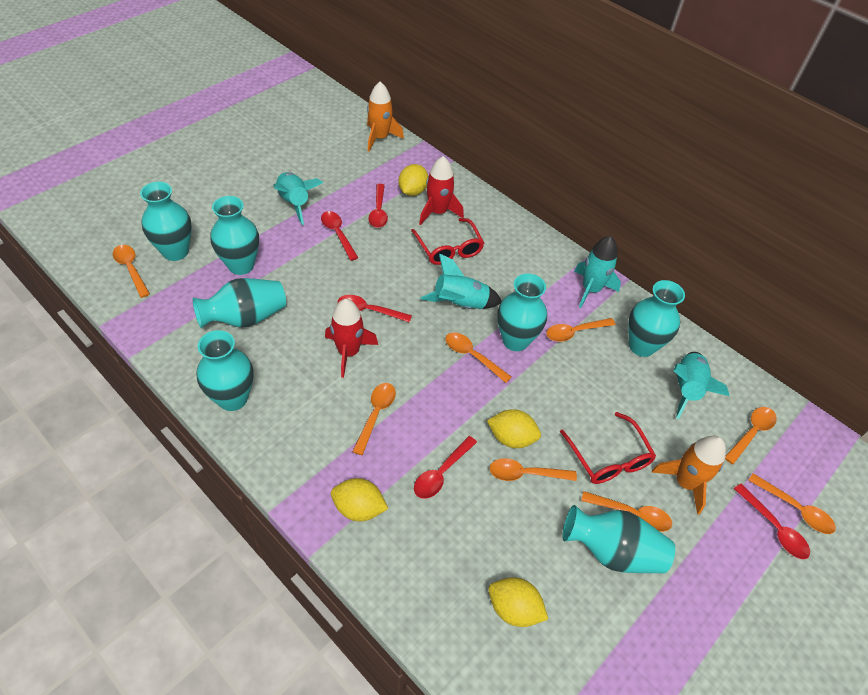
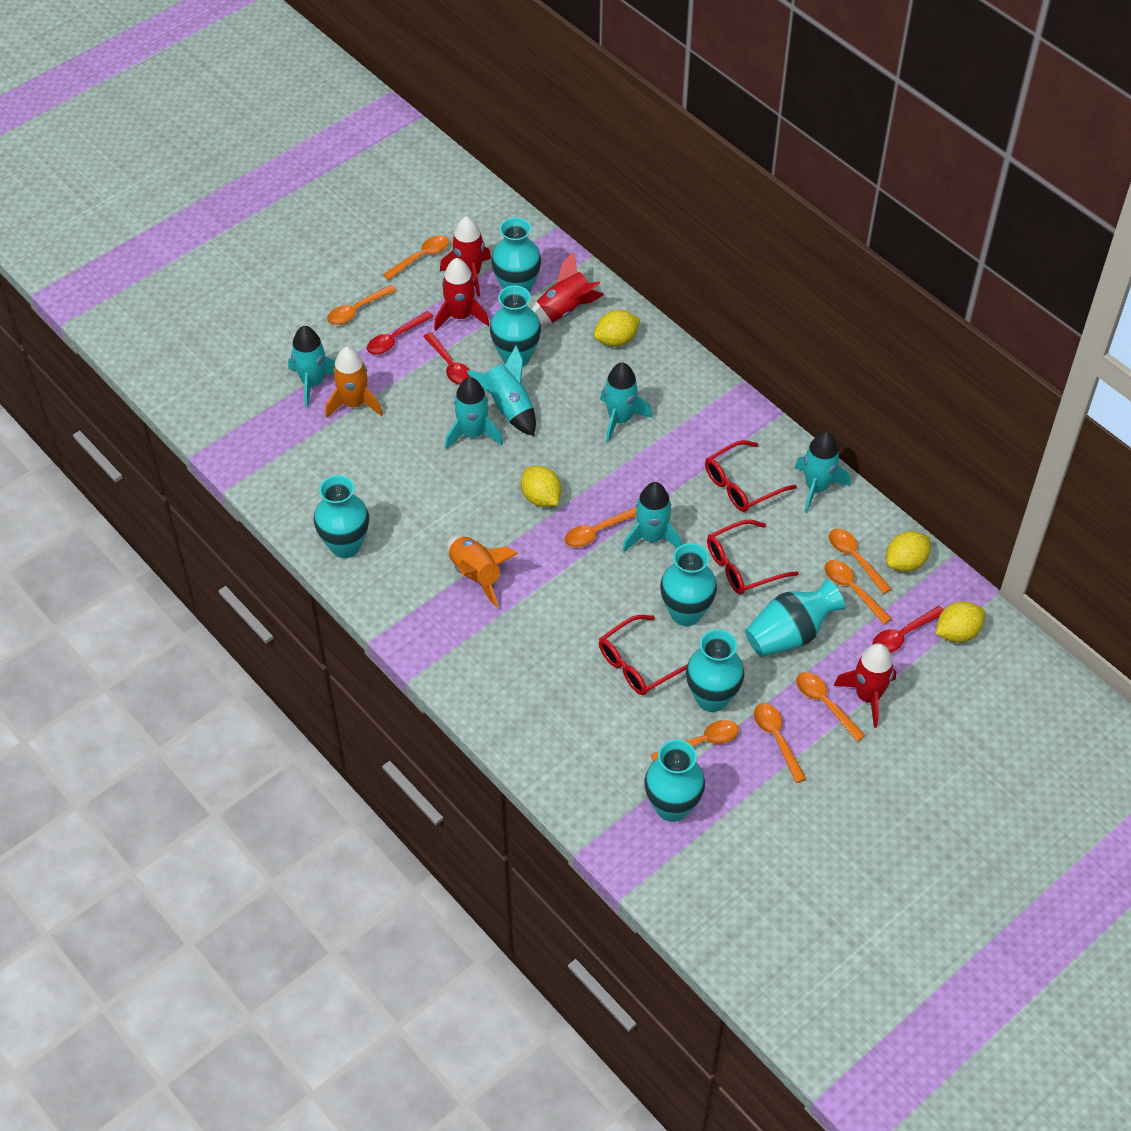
red glasses: [411,218,484,265] [560,412,656,484] = 2 -> [599,615,687,695] [705,440,797,512] [707,520,799,594] = 3
red rocket: [325,299,378,378] [419,156,464,225] = 2 -> [434,258,489,331] [440,216,491,297] [532,251,604,326] [834,643,896,728] = 4
red spoon: [321,211,358,261] [337,295,412,323] [368,184,388,228] [414,436,477,499] [734,484,810,559] = 5 -> [367,311,434,355] [423,332,470,385] [872,606,944,653] = 3
turquoise rocket: [273,172,323,225] [420,254,502,309] [574,236,621,308] [673,352,729,420] = 4 -> [288,326,335,408] [445,377,503,450] [466,345,536,436] [600,362,653,443] [622,482,682,552] [795,432,850,513] = 6

